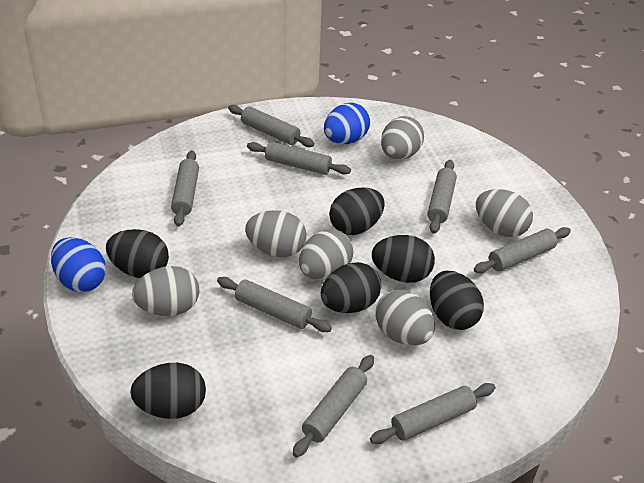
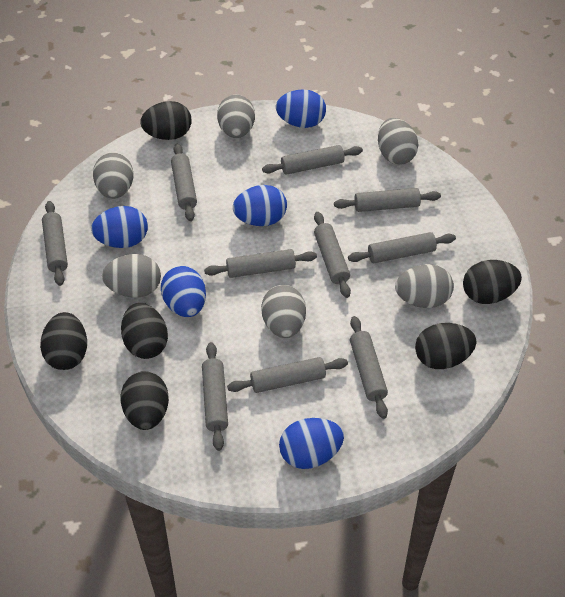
blue egg: [51,237,106,292] [324,103,370,144] = 2 -> [91,206,148,248] [161,266,206,317] [233,185,287,226] [276,89,326,128] [279,418,344,469] = 5
grey rolling pin: [171,150,199,227] [217,277,332,332] [228,105,314,147] [247,141,351,175] [292,355,374,458] [370,383,495,444] [427,160,457,234] [474,227,571,273] = 8 -> [42,201,68,286] [171,144,197,221] [202,342,228,451] [204,249,317,278] [227,357,348,393] [262,145,363,175] [314,212,351,298] [334,188,441,212] [348,232,456,263] [350,316,388,419] = 10

